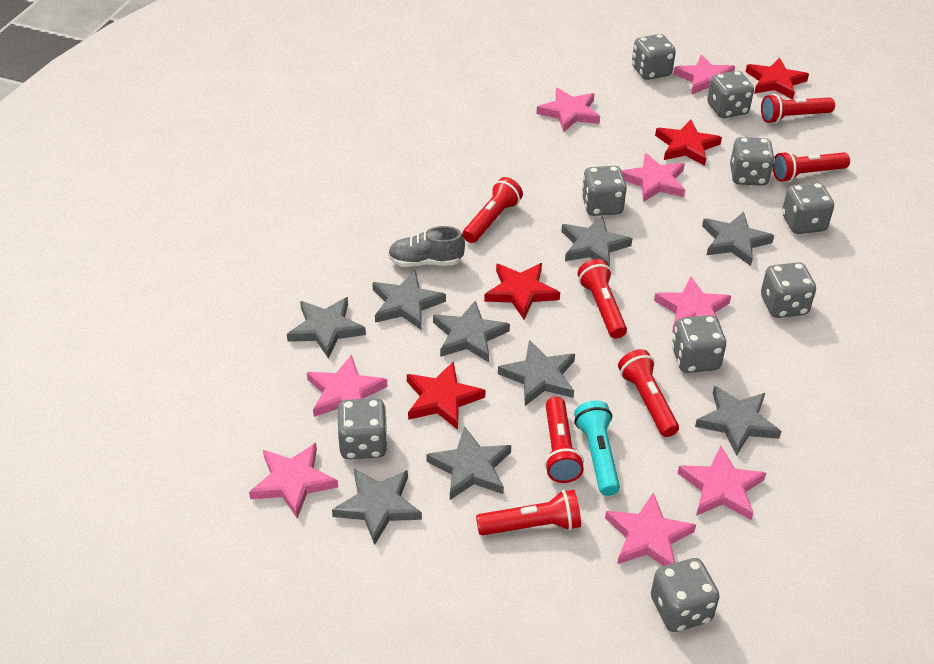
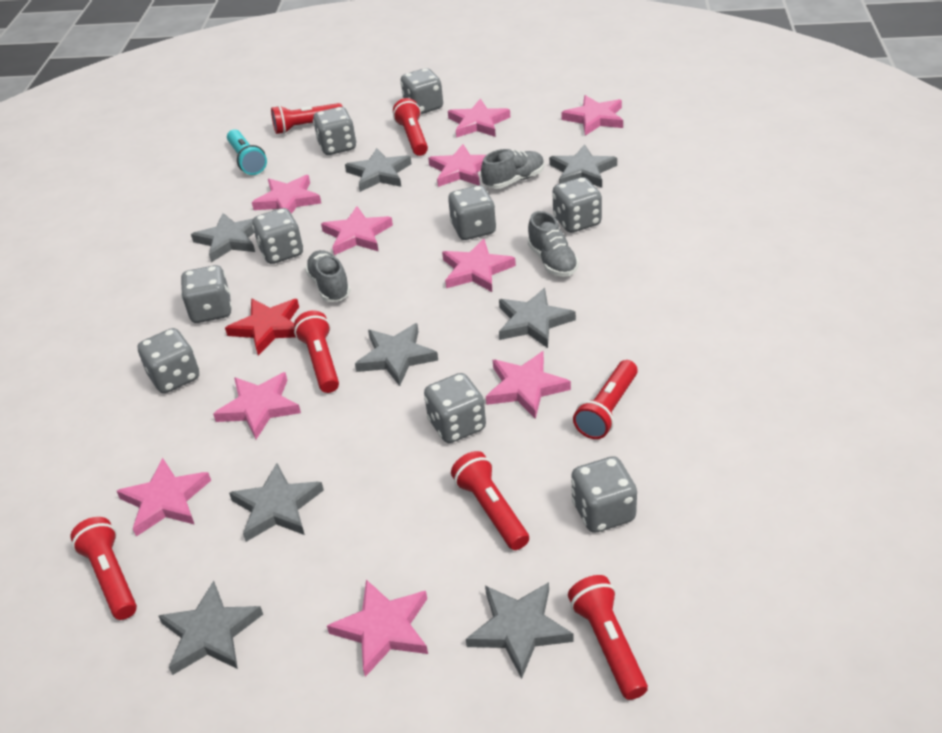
grey shoe: [388,226,465,267] = 1 -> [305,250,351,302] [481,149,544,189] [528,211,579,277] = 3
grey star: [287,297,366,359] [332,469,422,545] [372,270,446,330] [426,426,511,500] [433,301,510,362] [498,340,575,406] [561,215,632,267] [695,386,782,456] [702,212,774,266] = 9 -> [159,581,263,675] [191,213,255,262] [229,463,324,542] [345,148,411,192] [355,323,438,386] [466,582,574,679] [499,288,576,348] [549,144,617,188] = 8
pink star: [249,443,338,519] [307,355,387,417] [536,88,600,132] [605,492,696,566] [622,153,685,202] [654,277,731,333] [674,54,735,95] [677,446,766,520] = 8 -> [117,458,211,537] [213,372,301,439] [252,175,321,213] [321,206,393,255] [327,579,428,677] [428,144,486,187] [442,239,516,292] [448,99,510,138] [486,351,571,419] [561,95,623,136] = 10
red star: [407,361,486,430] [484,263,560,319] [655,120,722,166] [746,58,809,99] = 4 -> [225,298,299,356] = 1

